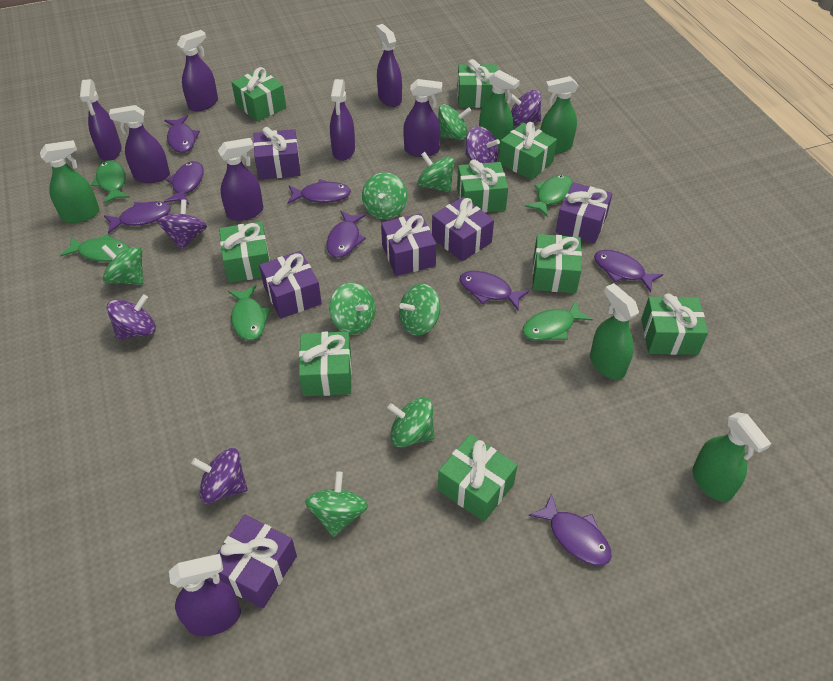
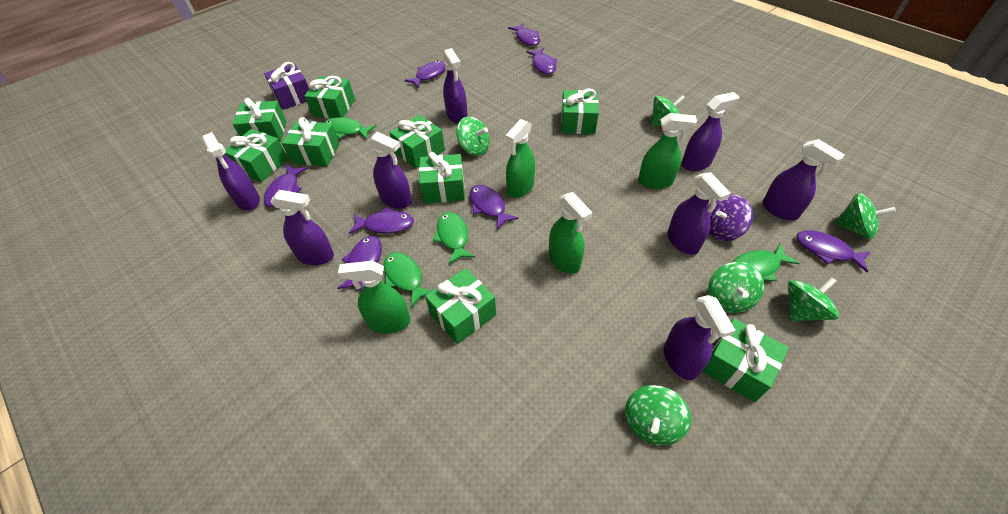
green fish: [60,234,129,262] [91,160,130,204] [228,285,271,340] [522,300,593,341] [525,175,573,216] = 5 -> [324,117,376,140] [384,252,431,307] [433,212,475,264] [733,243,799,281] = 4
green spinning top: [101,245,143,285] [305,471,368,537] [329,283,375,335] [362,172,407,219] [387,397,435,448] [399,284,440,336] [417,152,455,192] [438,104,472,141] = 8 -> [456,116,490,156] [625,385,691,446] [651,95,685,127] [708,262,765,313] [787,277,839,322] [835,193,896,240] = 6
green spray bottle: [40,140,99,223] [479,70,520,150] [540,76,578,154] [590,283,639,380] [692,412,771,502] = 5 -> [338,261,410,334] [506,119,535,198] [549,192,593,274] [638,113,697,189] = 4
purple gift: [217,515,297,608] [253,127,301,180] [259,251,322,319] [381,213,436,276] [432,197,494,261] [556,182,612,243] = 6 -> [264,62,309,110] = 1
purple spinning top: [106,295,156,340] [158,199,207,250] [191,448,248,504] [466,126,500,163] [511,90,542,126] = 5 -> [708,194,753,241] = 1

